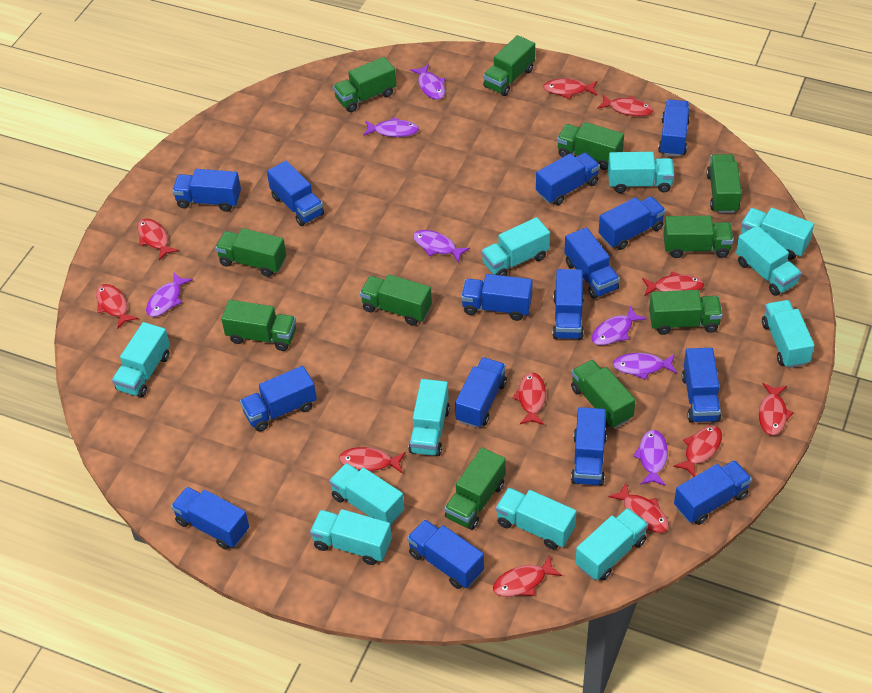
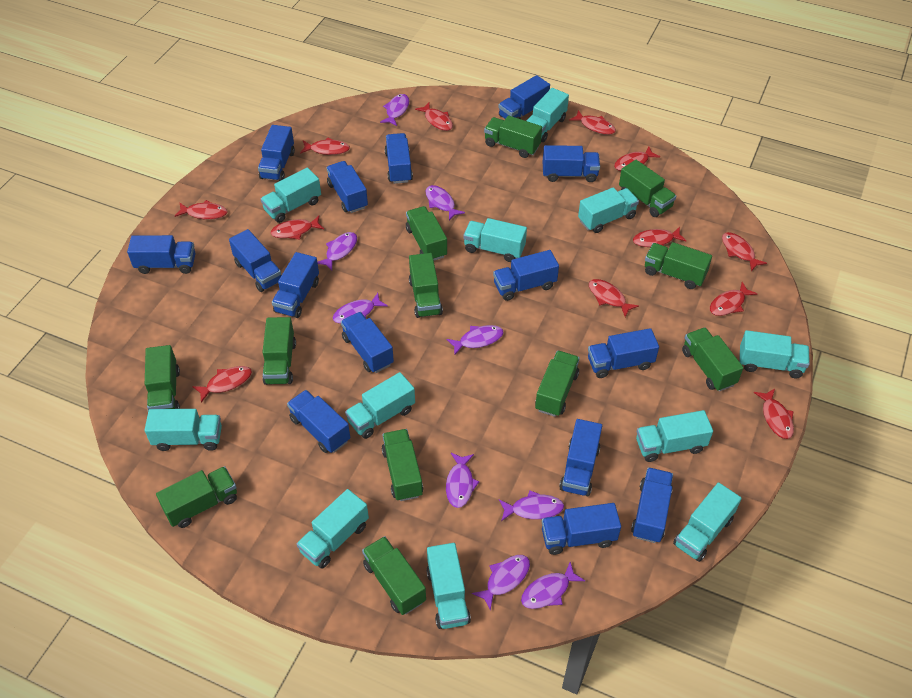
green truck: [215,228,286,277] [221,300,296,351] [333,57,396,112] [360,274,432,325] [445,447,506,530] [483,35,535,96] [557,122,624,170] [571,360,636,428] [649,290,722,335] [663,216,733,258] [707,154,742,213] = 11 -> [145,345,180,411] [156,466,237,528] [262,317,296,385] [362,536,426,615] [382,429,423,501] [406,206,447,261] [409,253,443,318] [484,115,542,158] [535,351,580,417] [619,160,676,217] [645,242,712,289] [682,327,743,392] = 12
purple fish: [146,272,193,317] [363,117,419,137] [410,64,445,100] [413,230,470,263] [591,306,647,345] [613,353,677,380] [633,430,668,486] = 7 -> [317,232,357,271] [332,293,388,324] [380,94,409,126] [426,185,465,221] [446,325,504,355] [446,453,479,508] [472,555,530,611] [499,490,564,521] [521,562,585,609] = 9
red fish: [96,284,138,329] [137,219,179,260] [339,447,406,473] [493,555,562,597] [512,372,546,425] [543,78,597,99] [597,95,653,117] [608,483,669,533] [642,272,704,296] [673,425,722,477] [759,383,793,436] = 11 -> [175,200,228,220] [192,366,252,403] [270,216,324,240] [300,138,350,155] [415,103,453,131] [569,110,616,135] [589,279,639,317] [614,147,660,171] [633,227,686,247] [710,282,757,316] [722,232,767,272] [754,389,794,439] = 12

